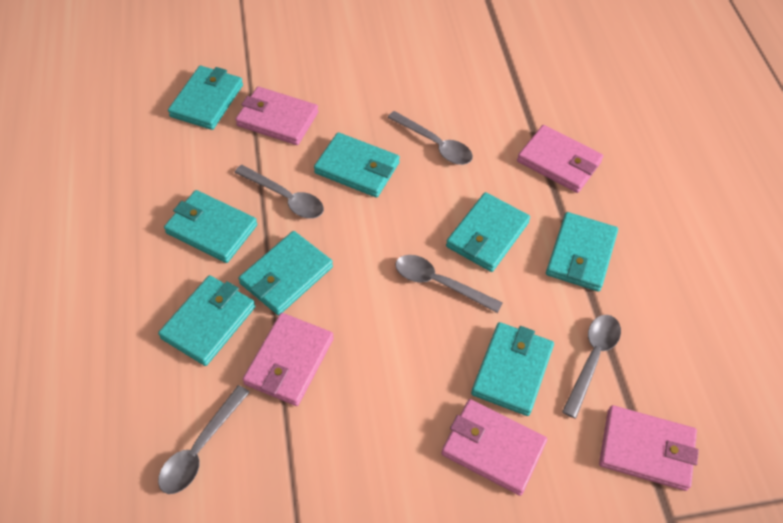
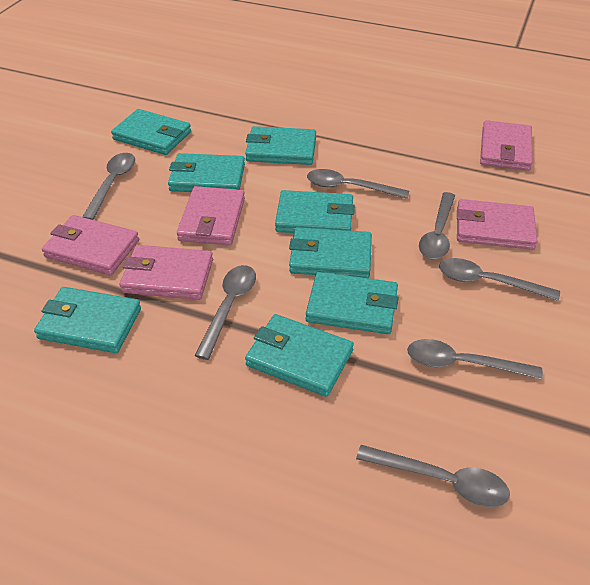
grey spoon: [158,385,250,494] [234,165,324,219] [388,111,473,165] [395,255,503,313] [562,315,621,418] = 5 -> [82,153,135,220] [195,265,256,360] [307,169,409,199] [356,445,510,507] [407,339,543,380] [419,192,455,259] [439,258,560,301] = 7

